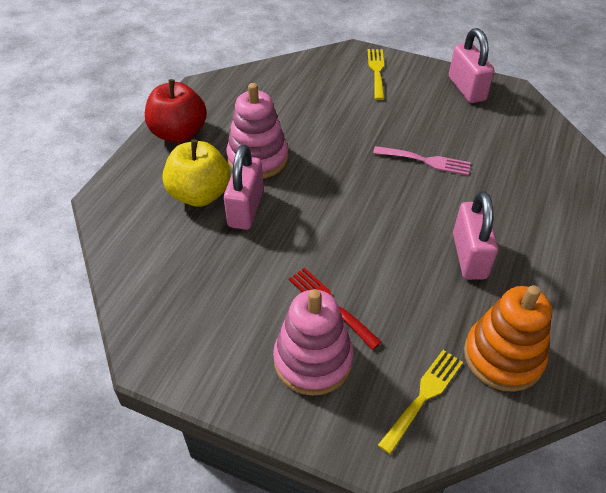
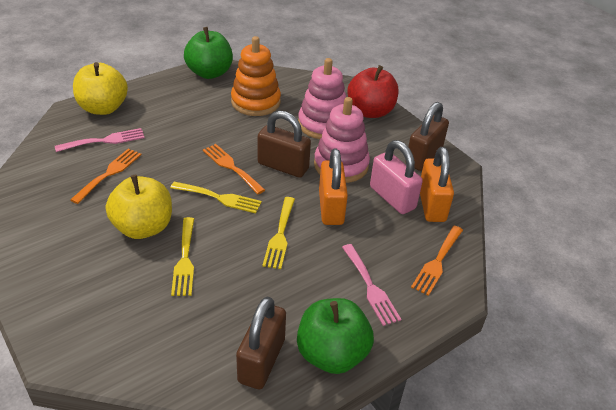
brown padlock: none = 0 -> [236,297,286,389] [258,111,311,178] [405,102,449,171] = 3
green apple: none = 0 -> [184,27,233,79] [297,298,374,374] = 2
orange fork: none = 0 -> [70,149,141,204] [203,144,265,194] [411,226,463,296] = 3
orange padlock: none = 0 -> [319,149,348,225] [420,147,454,222] = 2
pink fork: [373,146,471,175] = 1 -> [55,128,145,152] [342,244,401,326] = 2
pink padlock: [224,144,264,230] [449,28,494,103] [453,191,498,280] = 3 -> [370,140,423,214] = 1
red fork: [289,268,382,350] = 1 -> none = 0
yellow apple: [162,139,231,207] = 1 -> [73,62,128,115] [106,175,172,239] = 2
yellow fork: [368,49,385,100] [378,350,463,455] = 2 -> [170,182,262,213] [171,217,194,296] [262,197,295,269] = 3

